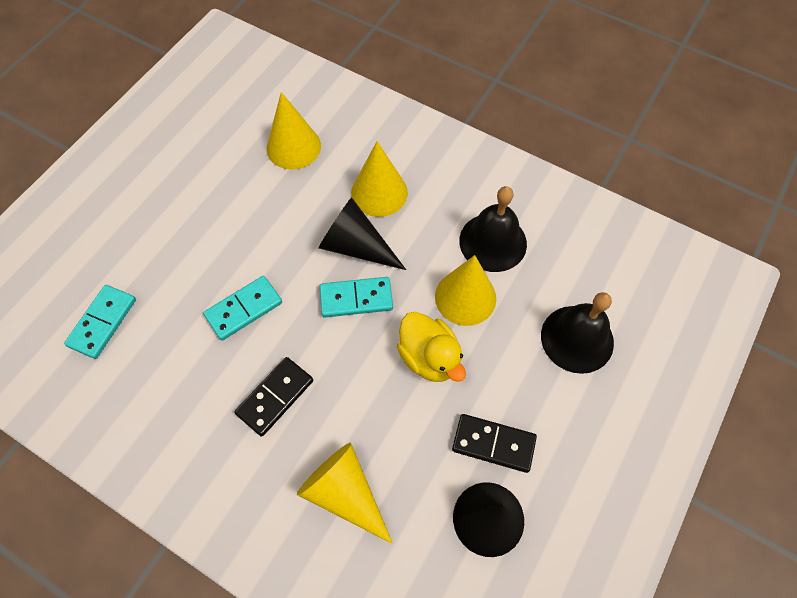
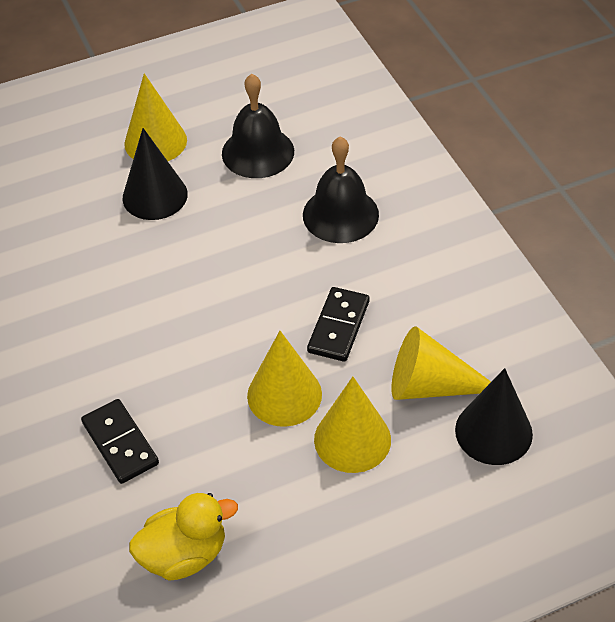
turquoise domino: [64,285,136,359] [203,276,282,341] [320,277,393,317] = 3 -> none = 0

